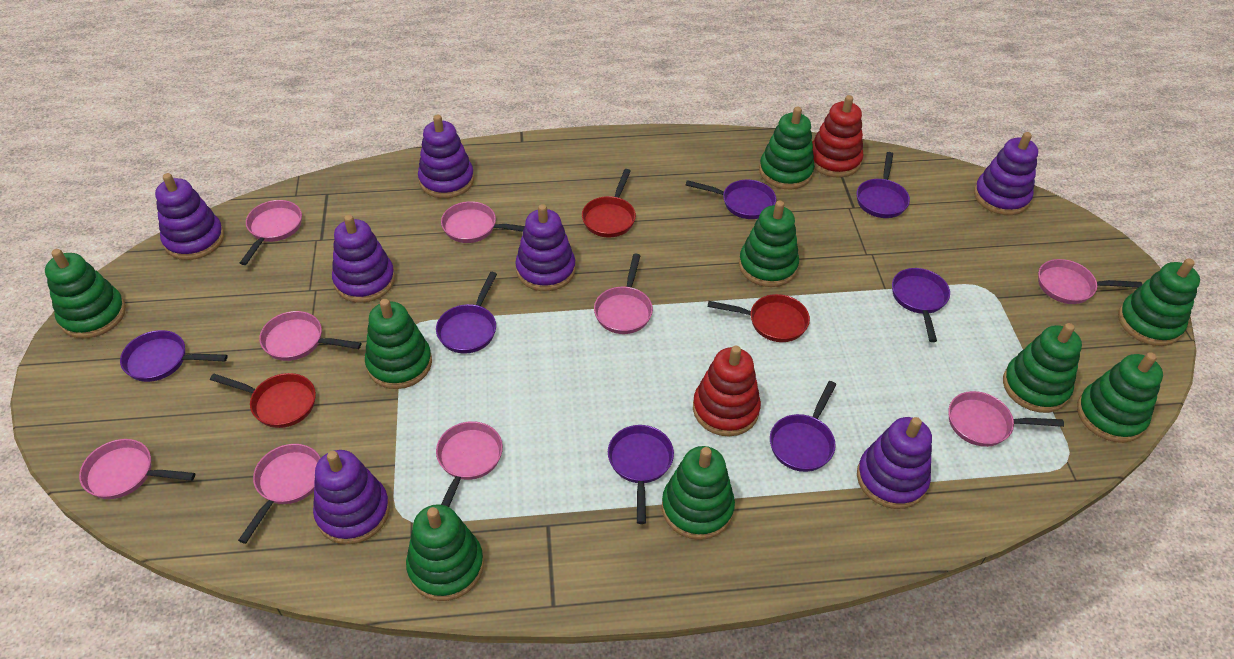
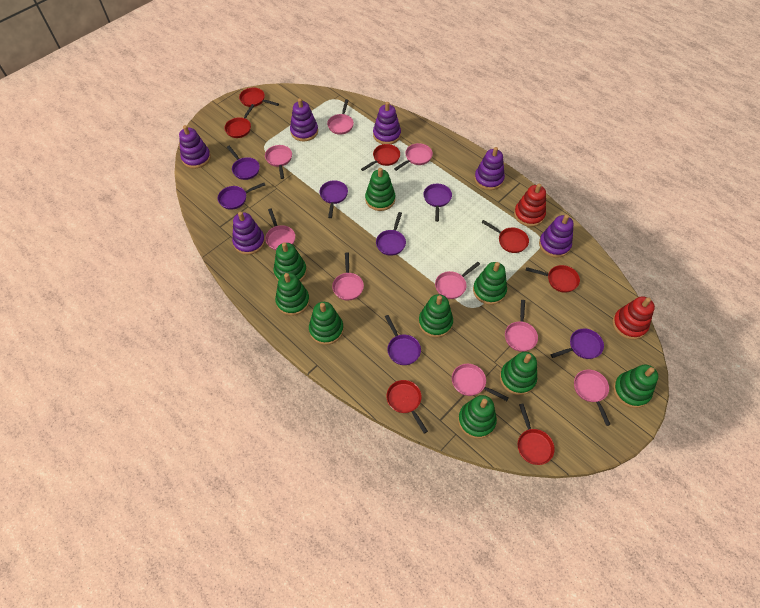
purple stacking toy: [155,173,224,260] [313,450,390,544] [332,215,395,303] [418,114,474,198] [515,204,575,291] [857,417,932,509] [974,132,1038,215] = 7 -> [179,125,211,169] [232,212,265,255] [290,98,318,141] [373,102,401,144] [474,147,505,190] [539,214,573,258] = 6
red pan: [210,373,316,428] [582,169,636,237] [708,294,810,342] = 3 -> [224,104,255,138] [239,88,279,107] [361,144,400,171] [386,380,428,434] [481,220,529,253] [518,404,555,465] [526,265,580,293] = 7

